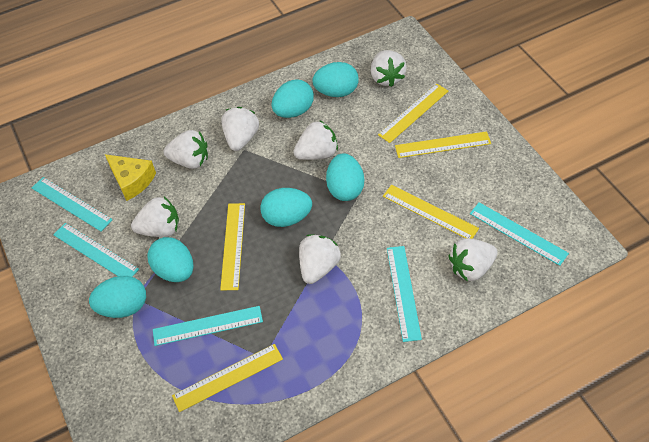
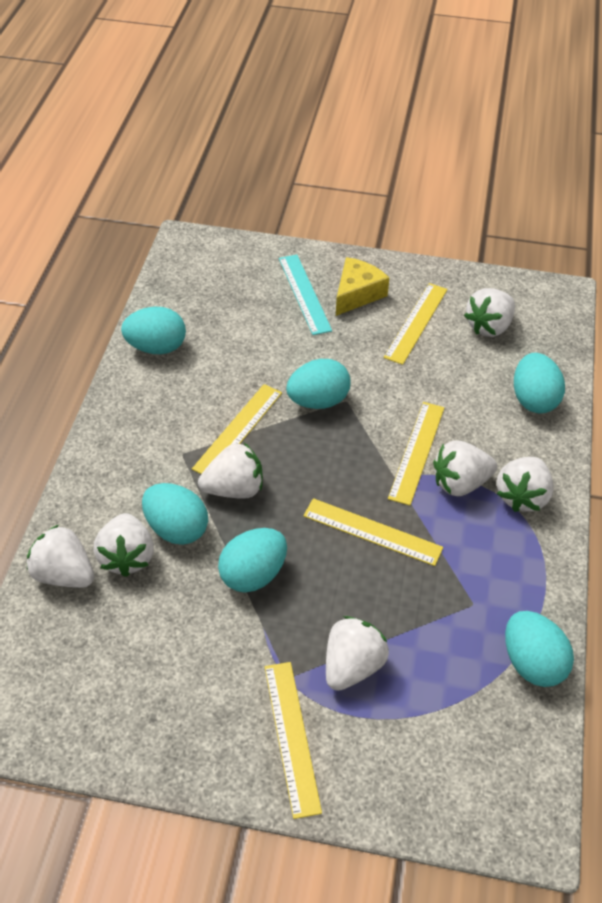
turquoise ruler: [32,177,113,231] [53,223,139,277] [153,306,263,346] [387,246,422,342] [470,202,569,266] = 5 -> [279,255,332,335] = 1

